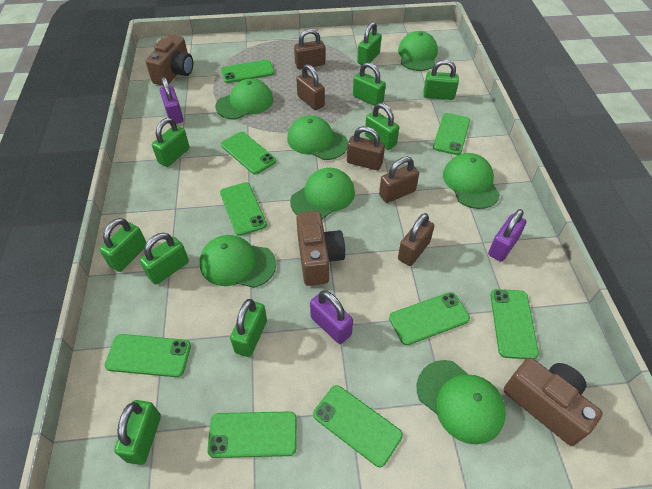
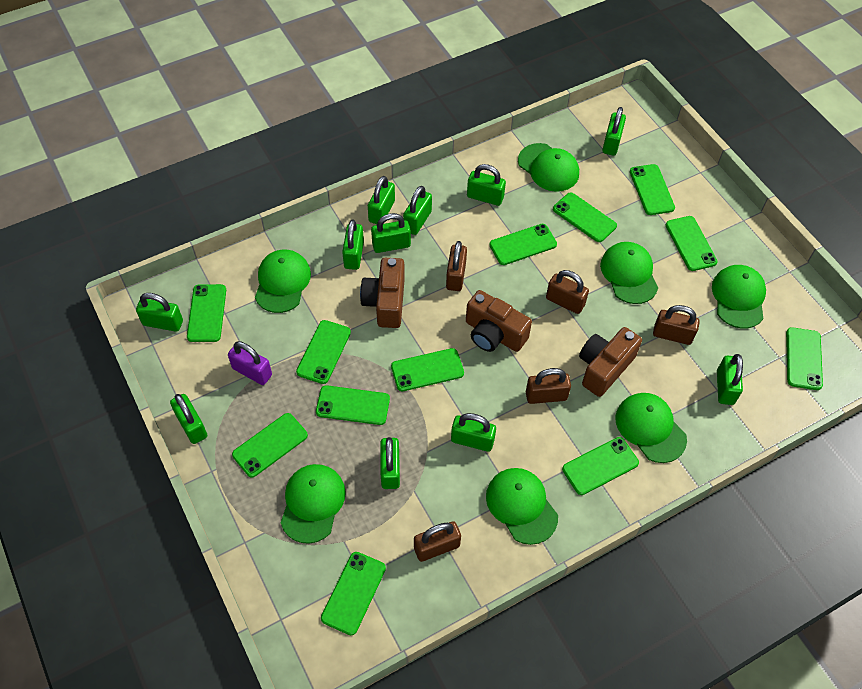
green padlock: [100,218,146,272] [114,400,161,465] [140,233,189,284] [152,118,190,167] [230,299,267,357] [353,62,386,106] [357,22,382,65] [365,103,399,150] [423,60,459,100] = 9 -> [136,293,183,332] [170,394,207,444] [342,220,364,270] [368,176,395,224] [371,213,411,253] [380,437,400,489] [403,186,432,235] [451,413,496,452] [467,164,506,206] [602,107,626,156] [717,354,743,405] = 11
green phone: [104,334,191,377] [207,411,297,458] [220,182,267,236] [221,60,274,83] [221,132,276,174] [313,385,403,467] [389,292,470,345] [433,113,470,155] [490,289,539,359] = 9 -> [187,284,226,342] [232,413,308,478] [296,320,351,384] [316,385,390,425] [321,552,386,635] [391,348,464,391] [490,224,557,265] [553,192,617,242] [562,437,639,495] [630,164,675,215] [666,216,718,271] [786,327,823,390] = 12
purple padlock: [160,77,183,124] [310,290,353,344] [488,209,526,262] = 3 -> [228,341,272,385] = 1

